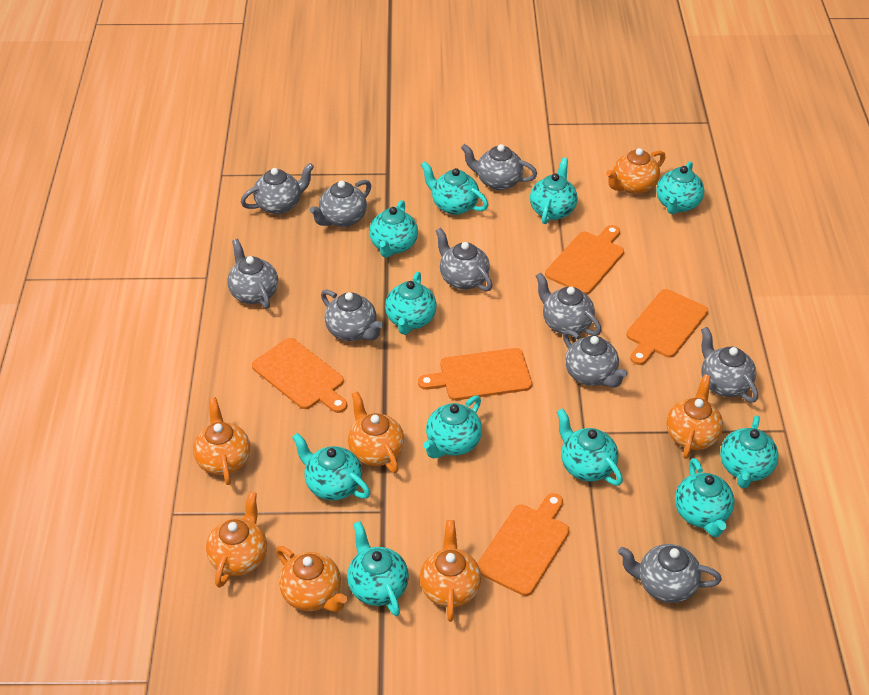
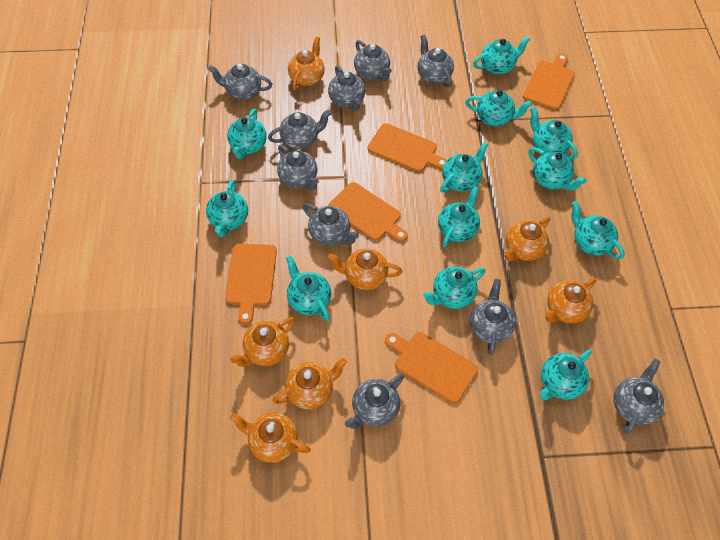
turquoise teapot: [292,433,370,500] [347,521,409,616] [369,200,418,258] [385,272,437,335] [421,161,488,215] [423,395,482,458] [530,158,578,224] [557,408,623,486] [656,161,704,214] [675,458,734,537] [720,415,778,488] = 11 -> [206,180,248,237] [227,109,267,159] [286,256,331,321] [423,267,486,309] [438,186,480,248] [440,142,488,193] [465,90,532,126] [473,36,530,75] [529,147,586,190] [530,107,578,159] [540,350,592,400] [571,201,625,259] = 12

